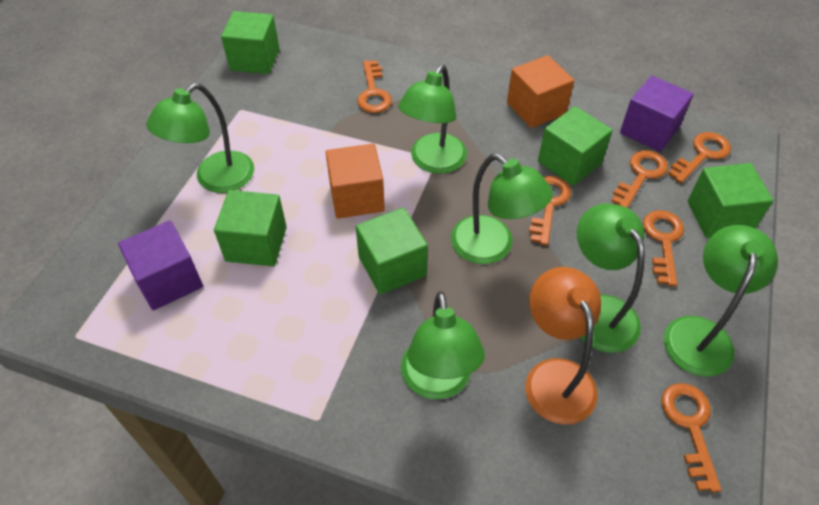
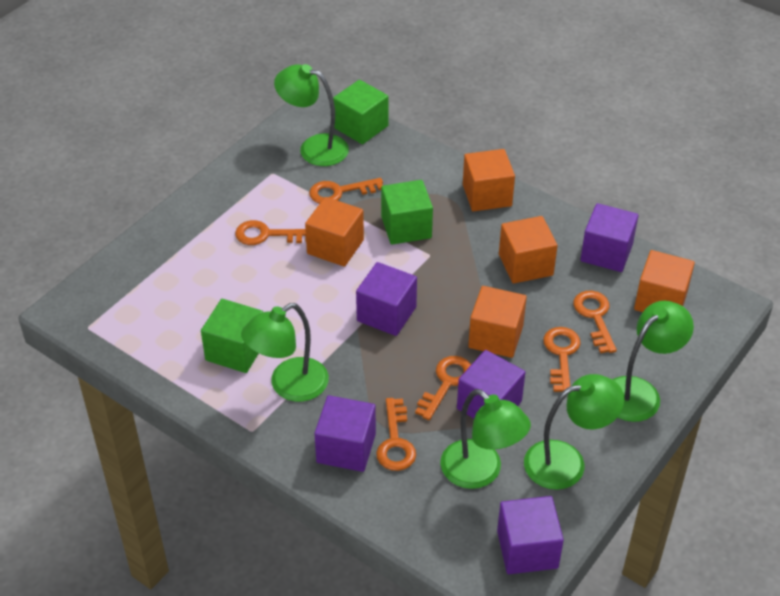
green cube: [214,190,287,267] [221,11,279,74] [356,208,428,294] [538,106,613,186] [688,163,773,238] = 5 -> [201,299,263,373] [333,80,388,144] [381,180,433,245] = 3
green lamp: [146,83,254,193] [398,65,467,174] [401,291,485,399] [451,154,553,264] [577,203,645,353] [664,225,778,377] = 6 -> [241,303,329,402] [274,64,349,166] [440,389,531,489] [524,374,624,490] [612,301,694,422] = 5
orange cube: [326,144,385,219] [507,55,574,128] = 2 -> [305,197,364,267] [463,149,515,211] [468,286,527,358] [499,216,558,284] [634,250,695,312] = 5
orange lamp: [525,267,601,425] = 1 -> none = 0
purple cube: [118,220,203,310] [620,76,693,152] = 2 -> [314,395,376,472] [356,262,417,336] [457,350,525,418] [497,496,564,574] [580,203,639,272] = 5

